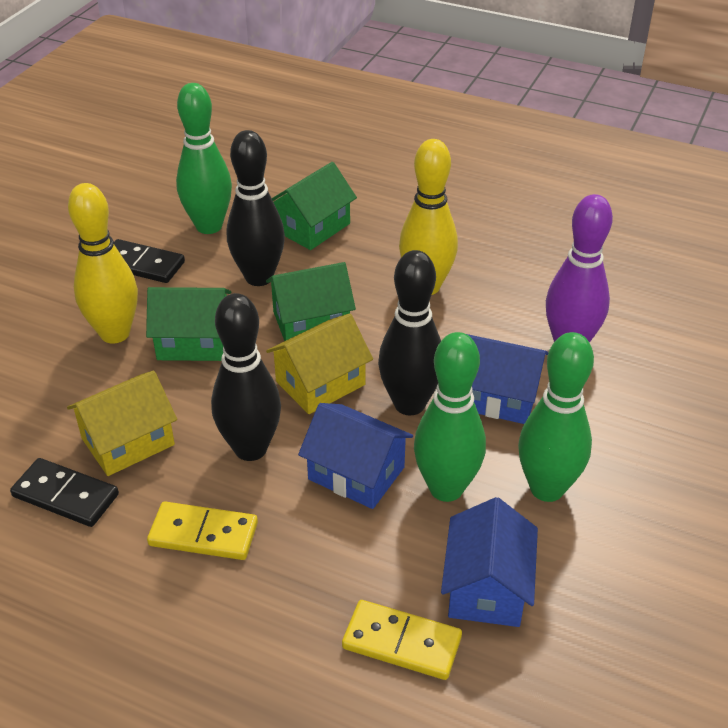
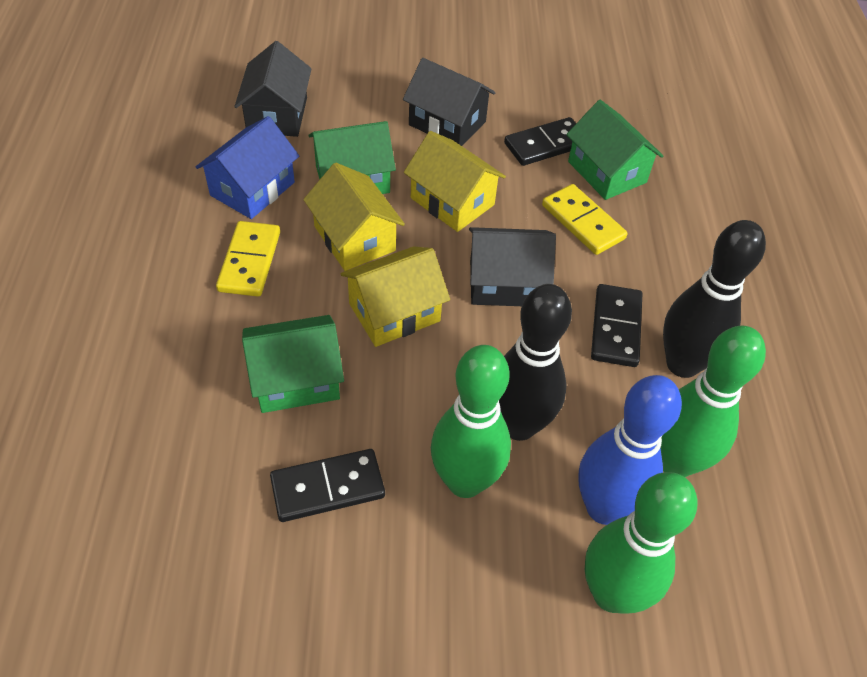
black bowling pin: [211,293,281,461] [227,130,285,286] [378,250,441,415] = 3 -> [499,284,572,441] [663,220,766,378] = 2
black domino: [10,458,119,527] [114,239,185,283] = 2 -> [270,449,385,522] [504,117,576,166] [591,284,642,367] = 3
black house: none = 0 -> [234,41,312,137] [403,58,495,146] [469,227,556,306] = 3
blue bowling pin: none = 0 -> [578,375,682,525] = 1
blue house: [298,403,413,509] [441,497,538,627] [467,334,549,424] = 3 -> [196,116,299,219] = 1
purple bowling pin: [546,194,613,343] = 1 -> none = 0
yellow bowling pin: [68,183,138,344] [399,139,458,295] = 2 -> none = 0
yellow house: [67,370,177,476] [266,313,373,414] = 2 -> [303,163,405,271] [341,246,450,347] [404,131,506,232] = 3

